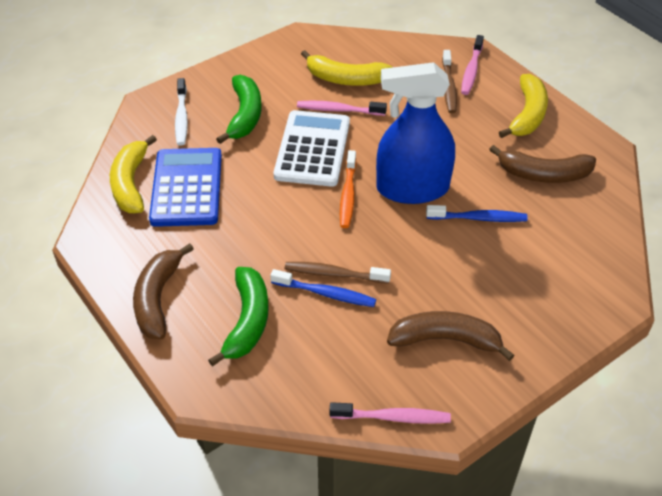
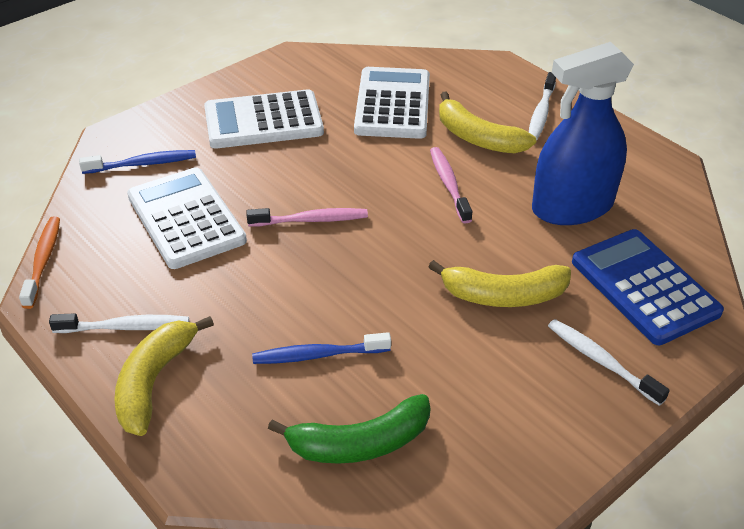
brown banana: [133,243,194,339] [387,311,514,361] [489,145,596,183] = 3 -> none = 0
brown toothbrush: [285,262,391,284] [442,50,457,113] = 2 -> none = 0
green banana: [208,267,269,367] [216,75,262,144] = 2 -> [268,394,431,464] = 1
pink toothbrush: [297,101,387,116] [330,402,451,424] [461,35,484,95] = 3 -> [246,208,368,227] [430,147,472,224] = 2
white calculator: [273,110,350,187] = 1 -> [127,167,247,269] [204,89,324,148] [354,67,430,139] = 3
white toothbrush: [175,78,188,146] = 1 -> [49,313,189,333] [529,72,556,141] [548,319,670,406] = 3

